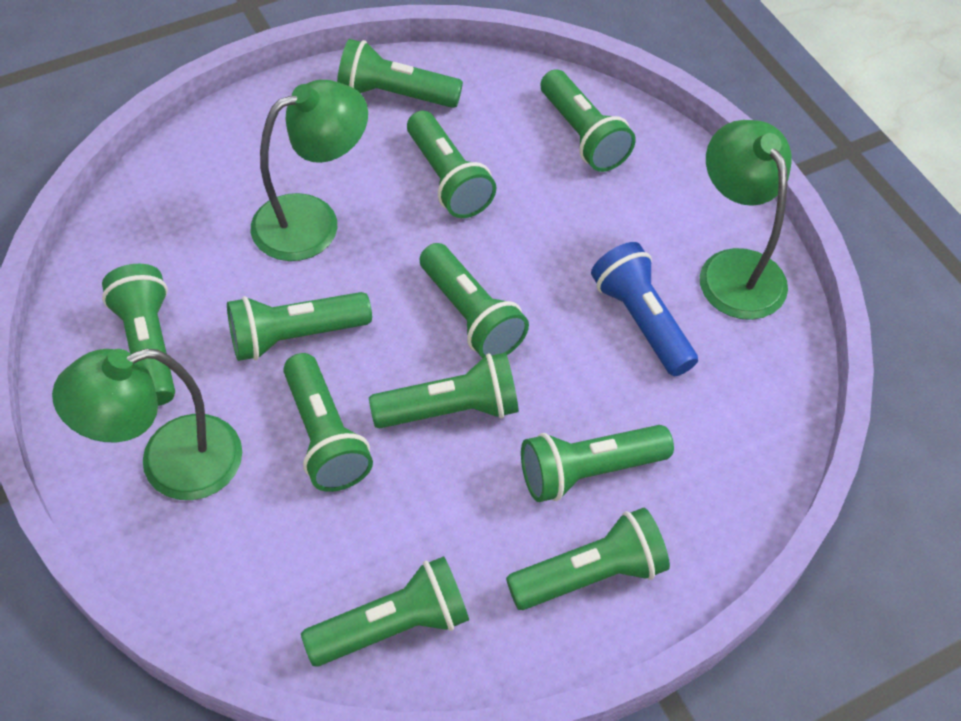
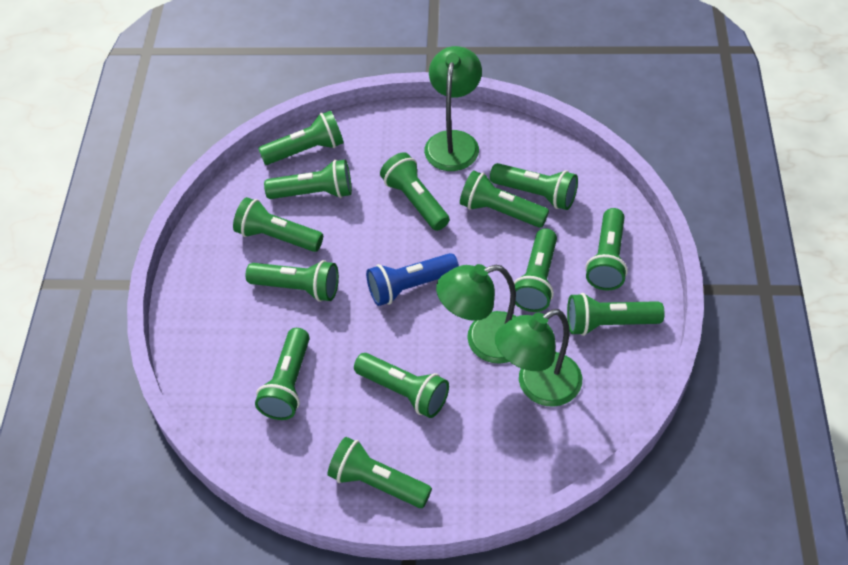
green flashlight: [102,264,175,406] [227,292,372,361] [283,353,373,492] [301,556,469,667] [337,39,463,108] [369,352,519,428] [407,111,496,218] [420,243,529,358] [506,508,670,610] [521,425,674,502] [540,69,636,172] = 11 -> [233,197,323,252] [246,260,339,302] [255,328,310,420] [258,111,344,165] [264,159,352,199] [328,437,432,508] [354,353,449,418] [380,152,450,231] [460,170,549,228] [490,163,578,210] [514,228,557,312] [567,293,665,336] [586,208,628,291] = 13

